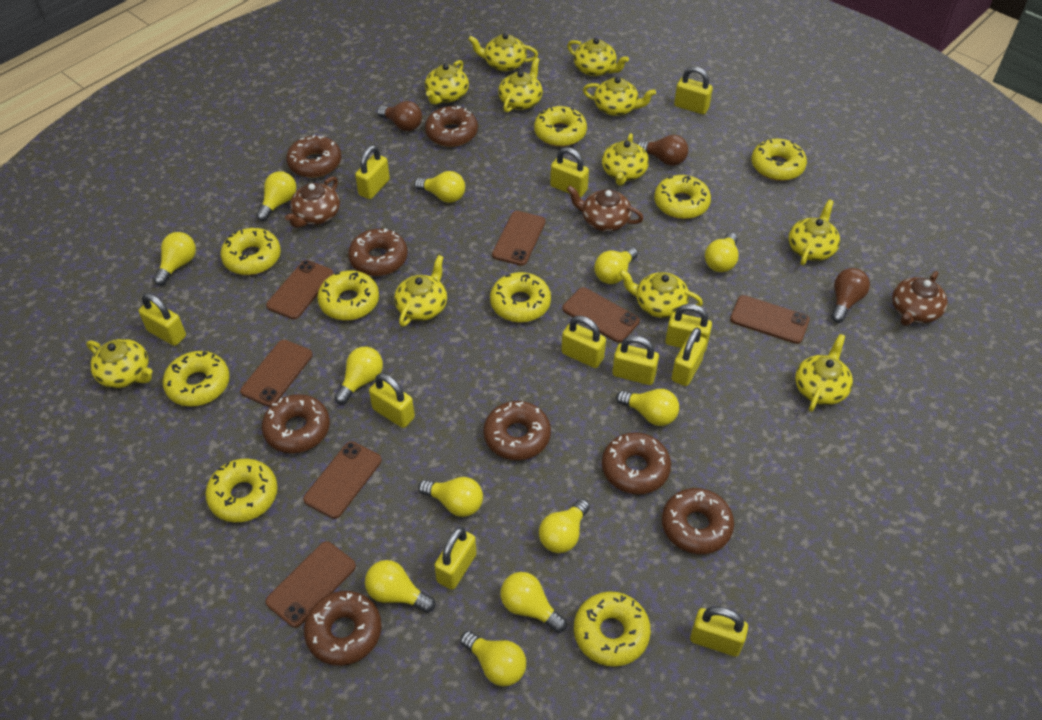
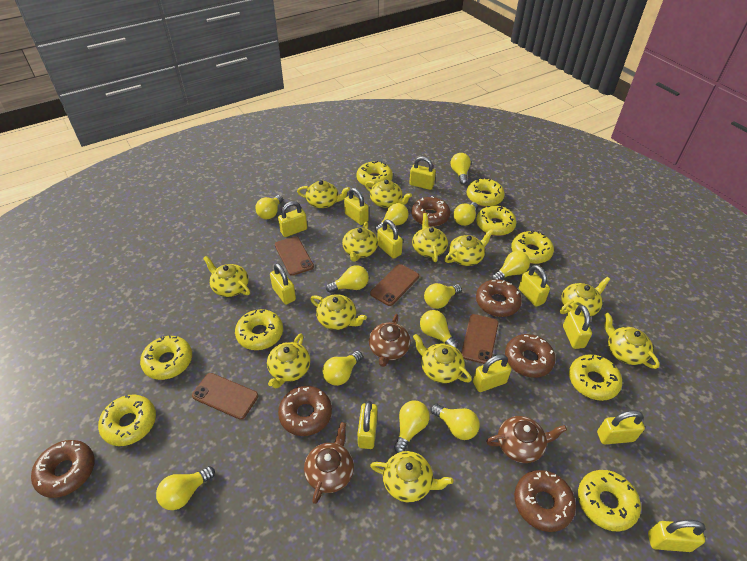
brown donut: [262,394,330,453] [286,135,341,178] [304,591,382,666] [348,229,408,276] [425,106,478,147] [483,401,551,460] [602,432,671,494] [662,488,734,554] = 8 -> [31,440,95,498] [278,386,332,436] [411,196,450,227] [476,279,522,317] [505,334,556,378] [514,470,576,532] = 6
brown light bulb: [377,101,422,131] [638,135,688,166] [831,268,870,323] = 3 -> none = 0
brown phone: [240,340,313,407] [265,541,356,628] [266,260,334,319] [303,441,382,519] [492,211,546,266] [562,287,640,343] [730,295,810,344] = 7 -> [192,373,258,420] [275,236,314,276] [370,264,419,306] [461,314,498,364] = 4
yellow teapot: [86,339,152,388] [394,255,447,327] [425,60,469,105] [468,33,538,71] [498,57,543,113] [567,38,629,76] [583,77,656,116] [602,133,649,186] [619,269,703,318] [789,199,840,265] [795,334,853,412] = 11 -> [203,256,250,297] [267,333,310,388] [297,180,350,208] [310,294,367,330] [342,222,378,262] [365,180,412,208] [370,451,453,502] [412,213,448,262] [413,334,472,383] [445,229,493,266] [560,277,610,317] [604,313,660,369] = 12

